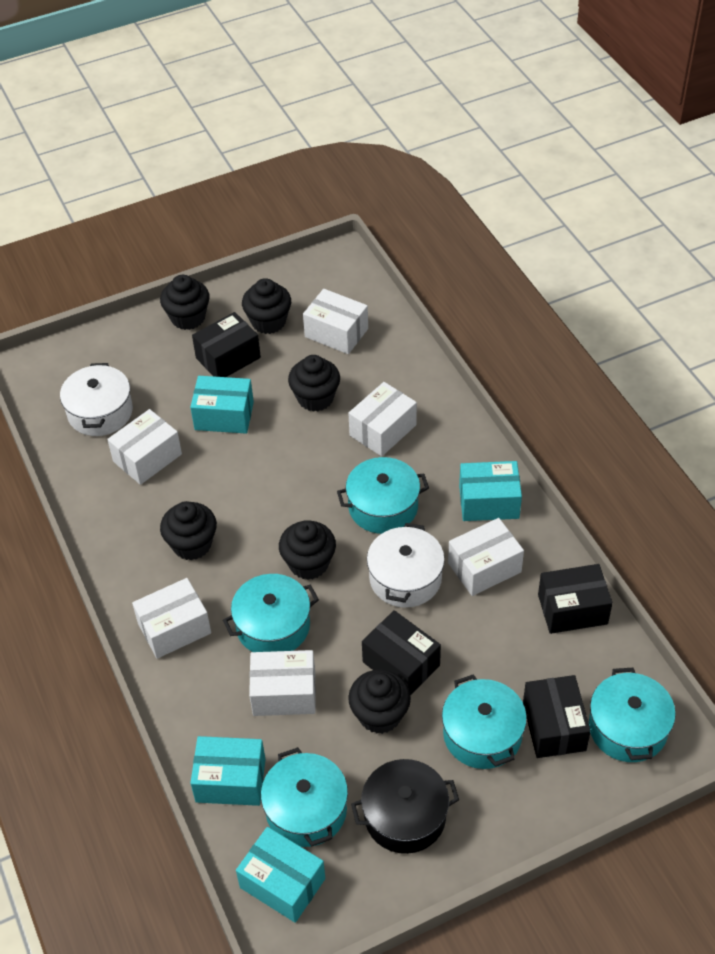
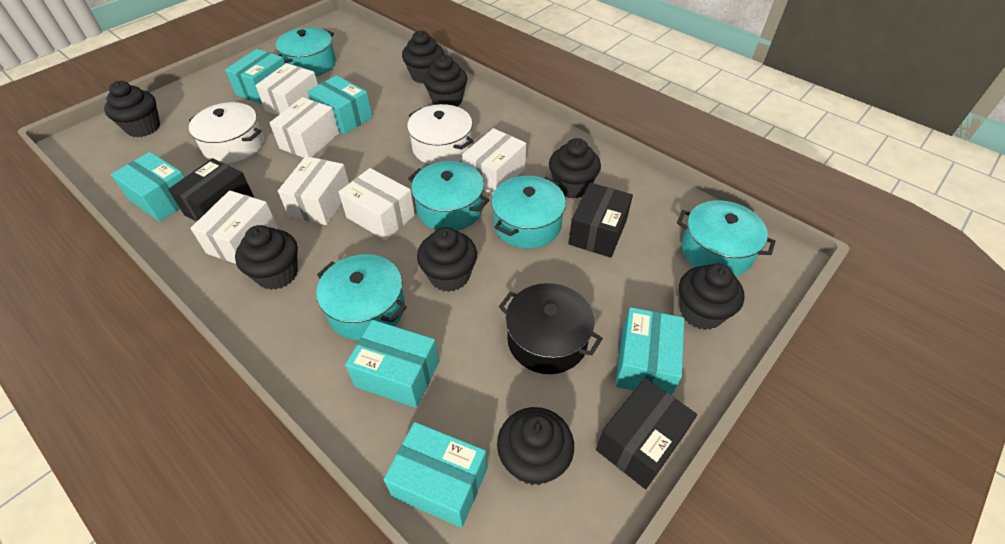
black box: [192,312,261,377] [362,610,441,695] [523,675,591,758] [538,564,613,634] = 4 -> [168,158,254,222] [568,183,633,258] [596,378,697,489] = 3
black cupcake: [160,275,210,330] [160,501,217,560] [242,278,291,334] [279,520,336,580] [288,355,340,412] [348,670,411,734] = 6 -> [104,81,160,137] [235,225,298,290] [402,30,444,84] [417,227,477,292] [423,55,467,107] [497,407,574,485] [549,138,601,199] [679,264,744,330] = 8
turquoise box: [190,376,254,434] [190,736,266,806] [236,827,325,923] [459,461,522,521] = 4 -> [111,152,185,222] [225,49,285,104] [307,75,372,134] [345,320,439,408] [383,422,487,528] [615,307,684,395] = 6

